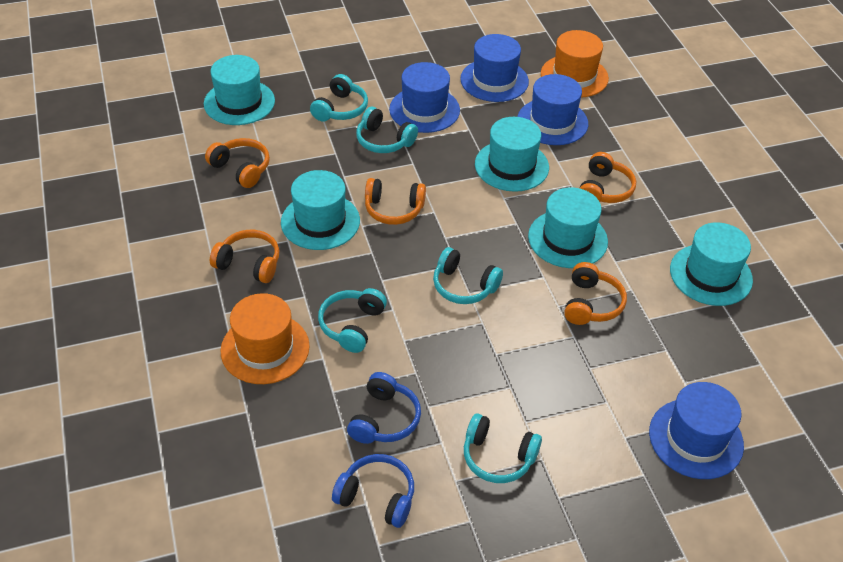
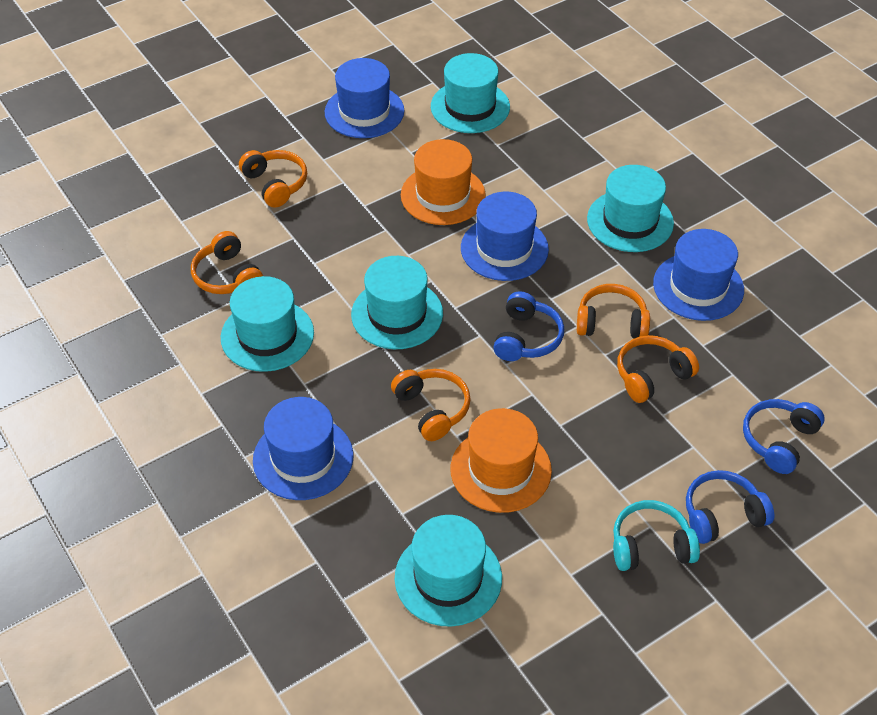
blue headphones: [332,454,414,528] [347,372,421,444] = 2 -> [493,291,564,361] [686,470,774,544] [743,399,825,474] = 3
turquoise headphones: [310,74,368,122] [318,288,387,353] [356,107,418,153] [433,247,503,304] [464,414,542,483] = 5 -> [613,500,700,571] = 1

